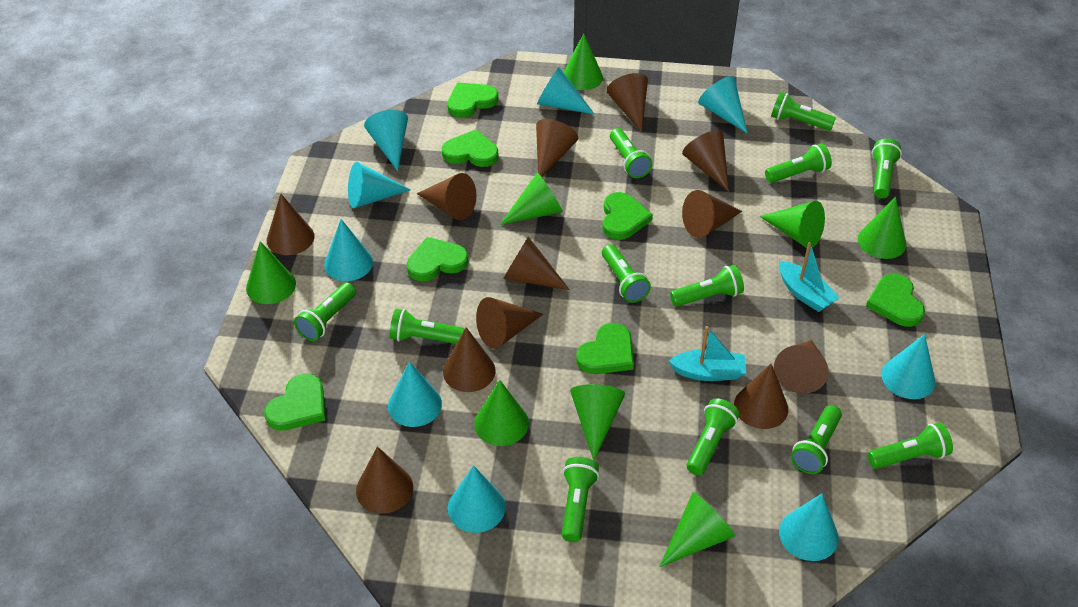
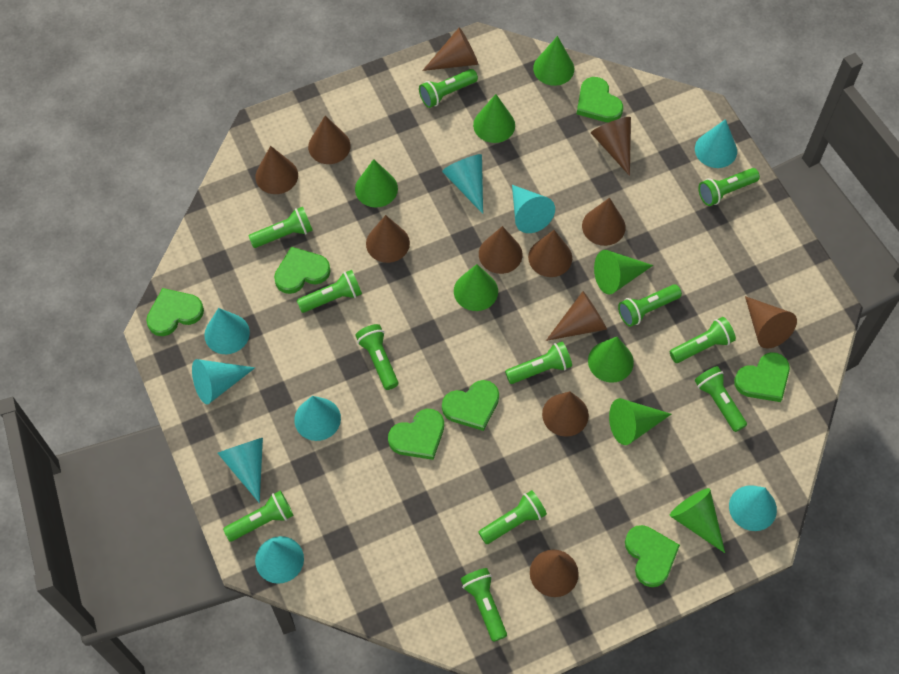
turquoise boat: [669,326,746,381] [779,242,839,312] = 2 -> none = 0

